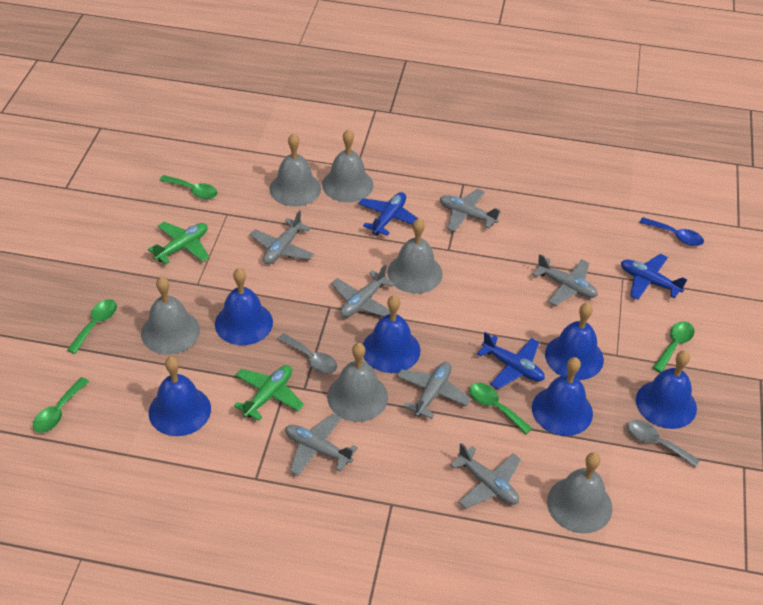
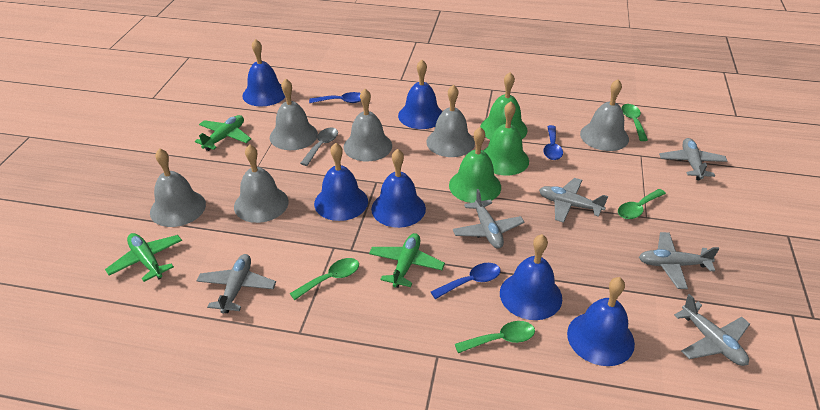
blue plane: [358,192,418,236] [477,332,545,389] [621,254,687,300] = 3 -> none = 0
blue spoon: [639,217,704,246] = 1 -> [309,92,361,103] [431,263,501,299] [543,125,563,160] = 3
green bell: none = 0 -> [449,127,501,203] [480,72,528,140] [483,102,529,176] = 3
green plane: [148,222,209,264] [234,365,304,421] = 2 -> [105,233,182,282] [195,115,251,151] [369,233,445,288] = 3
green spoon: [33,377,89,433] [67,299,117,354] [159,175,218,199] [469,383,532,435] [653,322,695,373] = 5 -> [290,258,359,300] [455,321,535,353] [618,189,666,219] [621,104,648,141] = 4
grey plane: [250,210,314,264] [285,413,358,476] [331,265,395,318] [397,362,471,419] [440,189,501,232] [450,443,521,509] [533,254,598,306] = 7 -> [196,254,276,314] [453,189,524,249] [539,178,608,223] [639,232,719,289] [659,138,727,180] [674,294,750,366] = 6
grey spoon: [278,333,337,374] [627,420,700,467] = 2 -> [300,128,338,166] = 1

